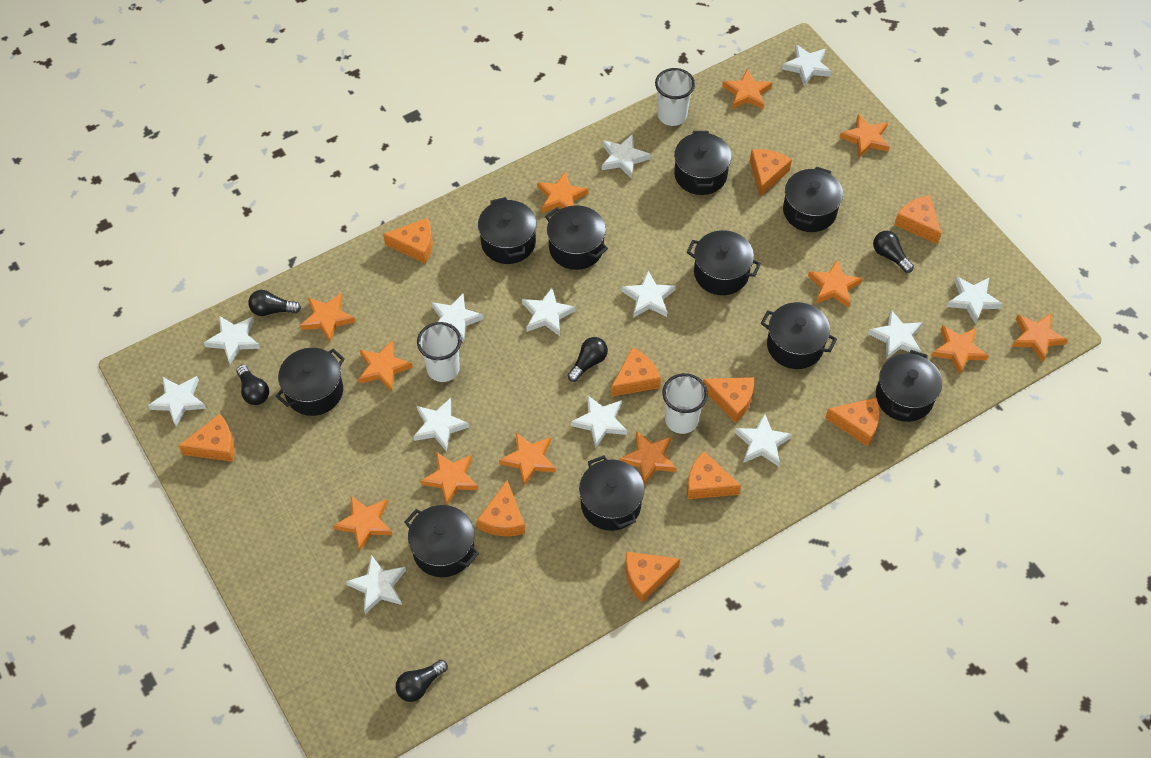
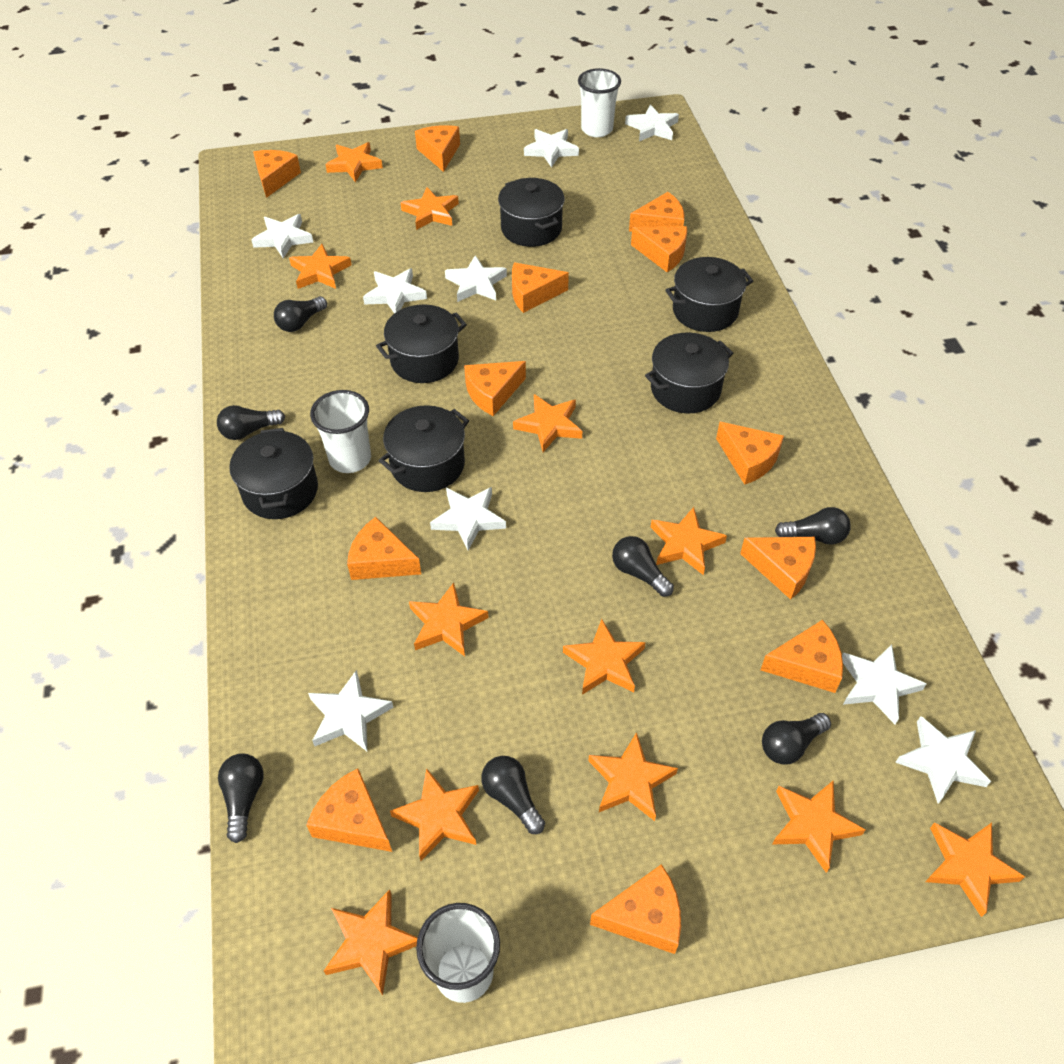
black light bulb: [236,365,269,405] [248,290,301,316] [396,660,448,702] [568,337,608,382] [873,231,914,273] = 5 -> [217,405,285,440] [218,754,264,843] [274,296,327,332] [481,756,545,834] [612,536,674,597] [762,713,831,765] [775,507,851,545] = 7
black pot: [276,348,345,416] [405,505,479,577] [478,197,537,264] [545,205,608,270] [579,455,644,531] [674,131,732,195] [687,230,761,295] [761,302,837,369] [783,167,843,232] [876,350,942,422] = 10 -> [229,428,318,519] [376,305,467,383] [379,405,469,492] [498,178,564,247] [645,332,733,414] [665,257,753,332] = 6
orange cheese: [178,414,235,462] [383,218,433,264] [477,480,525,537] [611,348,661,397] [625,552,680,602] [687,451,741,499] [703,377,754,423] [750,149,792,197] [825,398,880,447] [894,195,941,244] = 10 -> [253,150,301,198] [306,768,392,852] [347,517,421,580] [415,125,460,172] [464,361,526,416] [512,262,569,313] [590,864,681,954] [629,192,684,232] [631,226,687,272] [716,422,784,485] [740,537,816,600] [761,620,843,693] = 12
white star: [148,376,206,426] [204,316,260,364] [346,555,406,614] [413,398,469,452] [432,293,484,343] [522,287,576,336] [571,395,627,448] [602,134,651,179] [622,271,676,318] [735,414,792,466] [782,45,832,86] [868,310,923,360] [947,276,1003,324] = 13 -> [251,214,313,258] [308,670,394,751] [363,268,427,314] [430,487,506,550] [445,255,507,302] [524,129,579,167] [625,104,679,141] [842,644,926,724] [895,716,991,804] = 9

